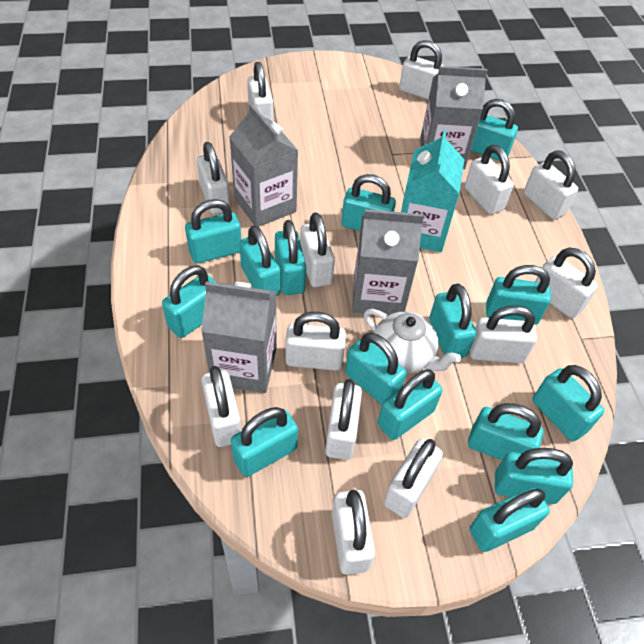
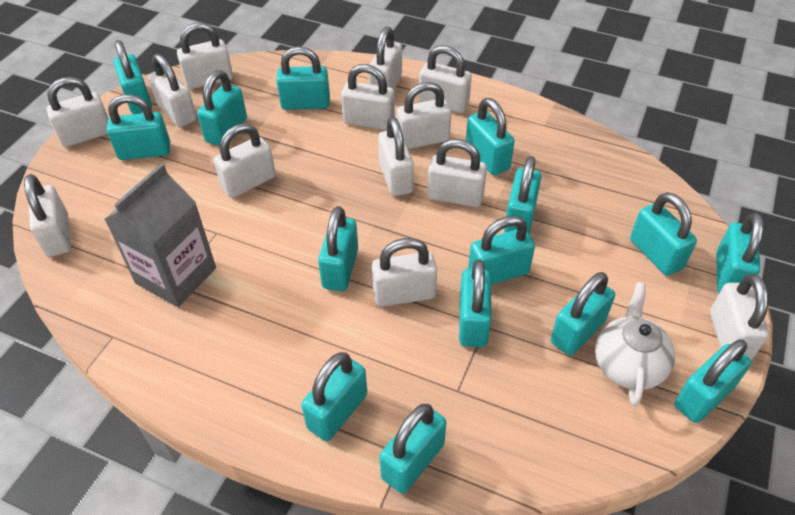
grey carton: [201,281,277,393] [229,103,298,227] [352,209,424,316] [420,66,488,169] = 4 -> [105,163,216,307] = 1
turquoise carton: [401,130,464,252] = 1 -> none = 0

